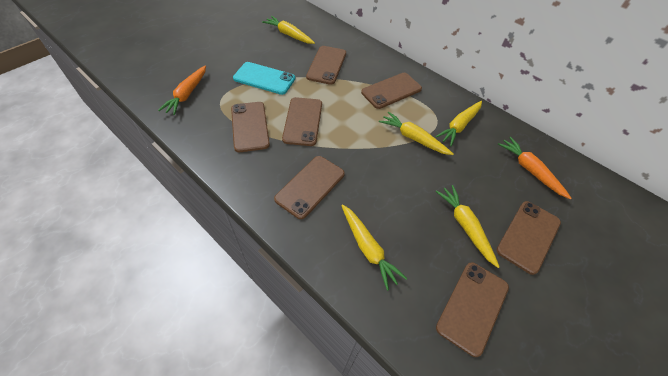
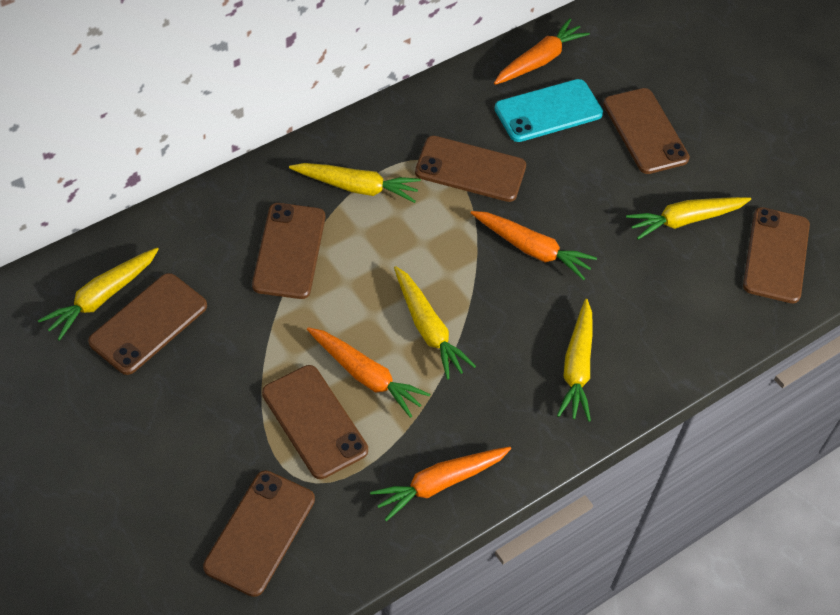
orange carrot: [158,65,206,115] [498,137,571,199] = 2 -> [307,327,430,418] [370,447,511,521] [471,211,597,280] [494,18,590,85] = 4

